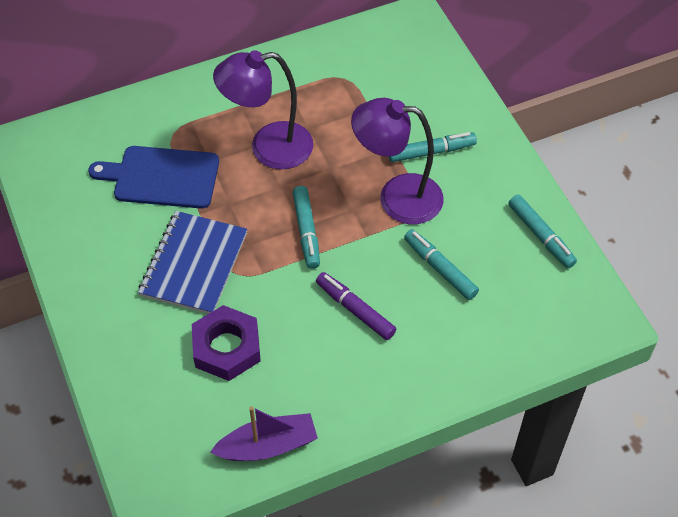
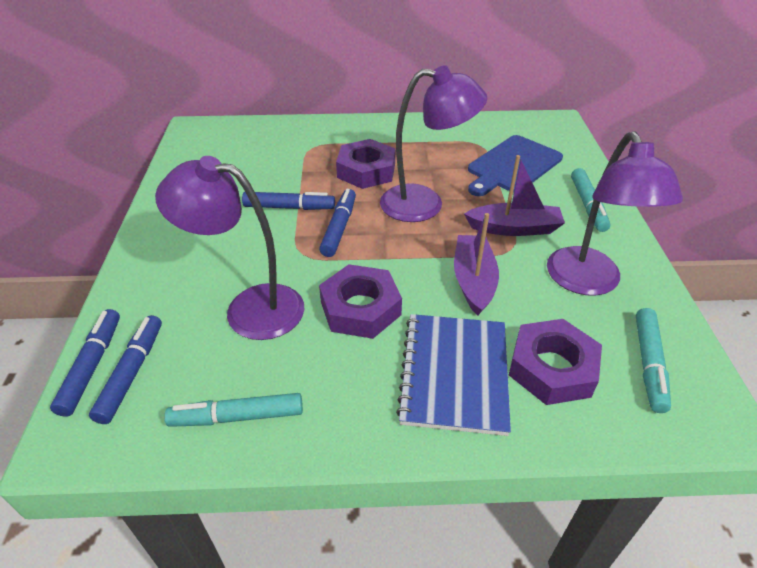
blue marker: none = 0 -> [50,309,120,417] [89,315,162,424] [242,192,335,210] [319,189,356,257] = 4
purple boat: [210,406,318,461] = 1 -> [454,213,499,315] [464,155,565,236] = 2
purple lamp: [213,50,313,170] [351,98,444,224] = 2 -> [155,156,305,340] [380,65,487,222] [547,131,683,296] = 3
purple marker: [316,272,396,340] = 1 -> none = 0
purple nut: [192,305,261,381] = 1 -> [319,264,402,339] [336,139,396,189] [509,319,602,405] = 3
turquoise marker: [293,186,320,269] [389,132,477,162] [404,229,479,300] [509,195,577,268] = 4 -> [165,393,303,427] [571,168,610,232] [636,308,671,413] = 3

